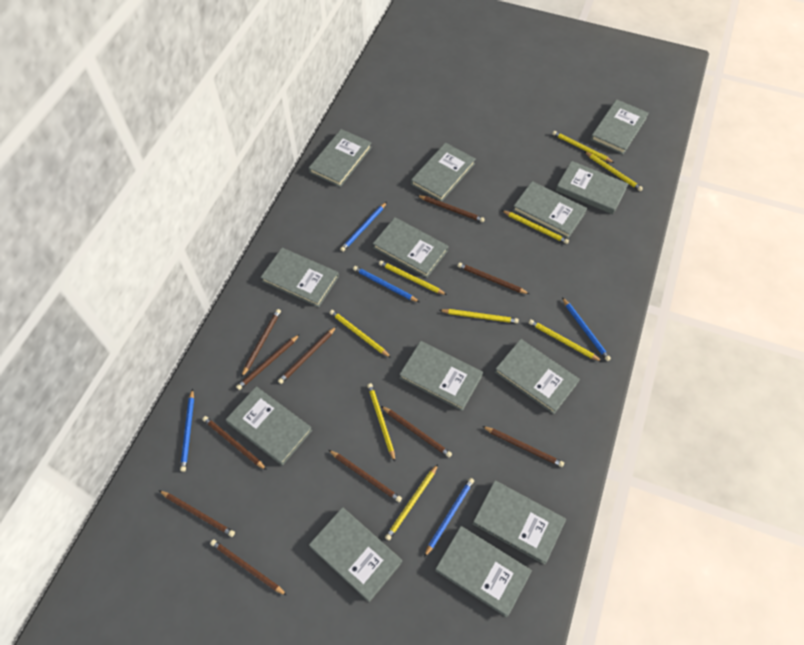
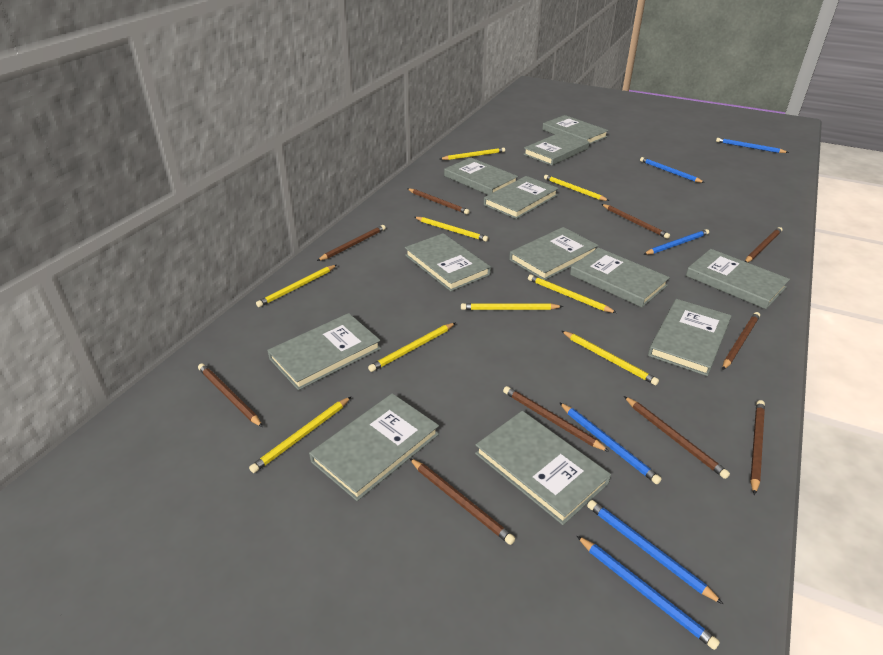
blue pencil: [180,389,194,472] [340,202,387,252] [353,266,419,302] [424,478,474,557] [562,297,611,361] = 5 -> [559,402,662,484] [577,536,720,650] [587,500,723,604] [640,157,705,183] [643,229,709,255] [716,138,789,153] = 6
brown pencil: [159,490,235,537] [202,416,267,470] [210,539,287,596] [236,334,300,390] [241,309,281,377] [278,326,337,384] [329,450,402,502] [381,406,452,457] [417,195,485,222] [458,263,529,294] [482,426,564,467] = 11 -> [198,363,263,427] [317,225,386,261] [408,188,470,214] [409,458,515,545] [503,386,609,452] [602,204,670,239] [624,396,730,479] [723,312,760,370] [745,227,782,263] [750,400,765,495] = 10
grey book: [226,386,312,465] [260,248,339,307] [309,129,372,187] [309,507,402,602] [373,217,448,278] [399,341,483,411] [411,143,476,202] [435,526,532,617] [473,480,566,565] [495,339,580,414] [513,181,587,239] [556,161,628,214] [590,99,649,154] = 13 -> [267,313,381,390] [309,393,439,501] [405,233,491,291] [444,157,518,195] [475,411,611,525] [484,176,559,219] [509,227,599,280] [523,132,589,166] [542,115,609,145] [570,247,670,307] [648,299,732,376] [686,249,790,309] = 12

